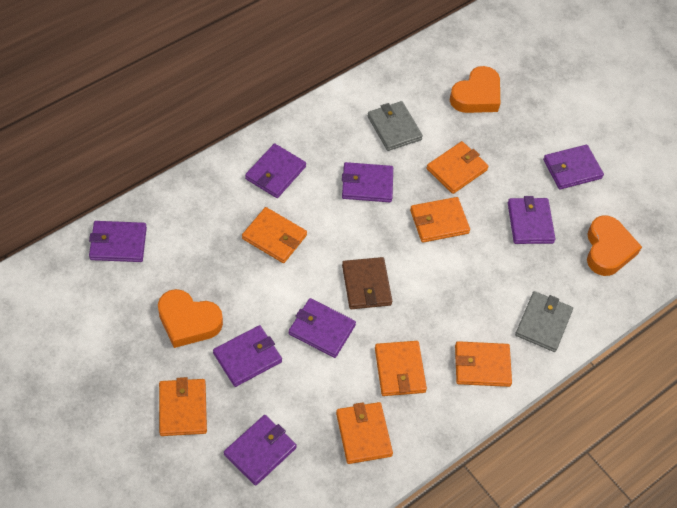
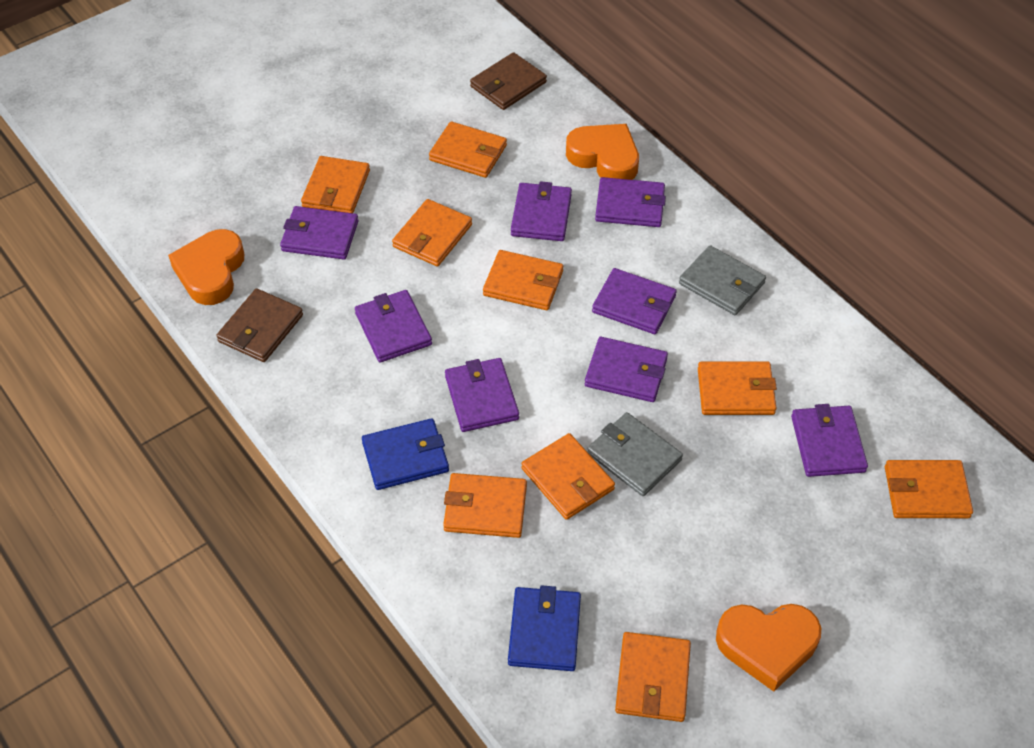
blue wallet: none = 0 -> [362,418,449,490] [508,585,581,671] = 2
brown wallet: [342,257,392,309] = 1 -> [216,288,303,362] [470,52,547,110] = 2
orange wallet: [159,377,207,436] [242,207,307,263] [336,402,393,464] [375,341,427,396] [410,197,470,243] [427,141,489,194] [455,341,512,387] = 7 -> [301,156,370,213] [392,199,472,267] [429,121,507,178] [443,473,527,538] [483,250,563,310] [521,433,615,520] [615,632,691,722] [698,362,777,415] [885,460,973,518] = 9

